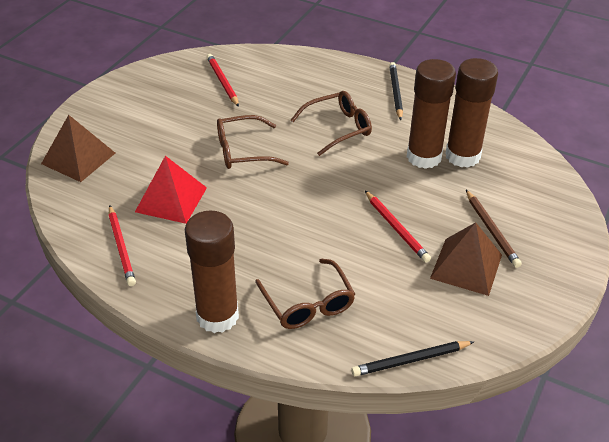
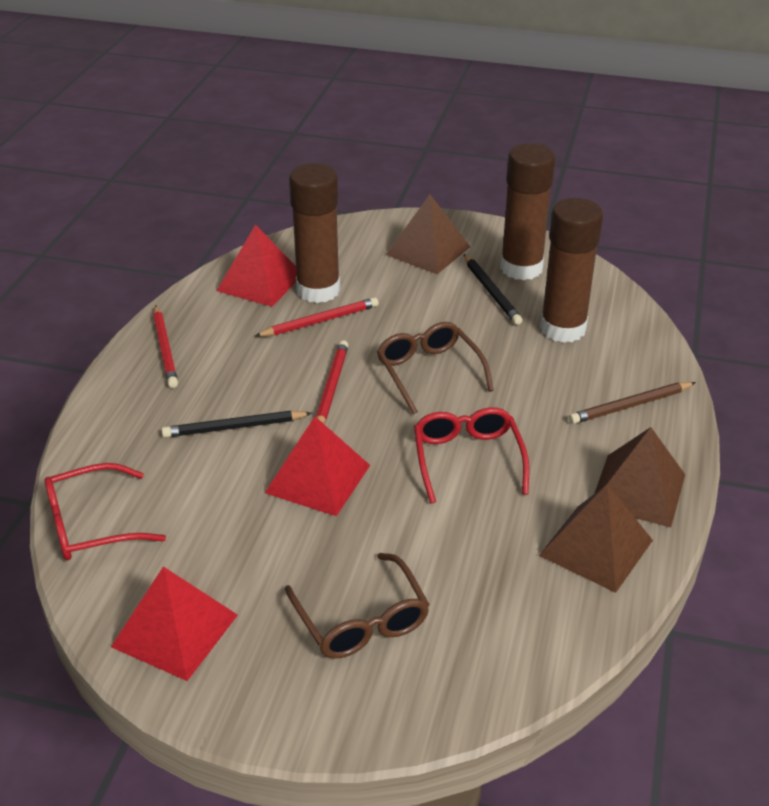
brown glasses: [217,115,289,169] [255,259,355,329] [291,91,372,156] = 3 -> [285,553,430,659] [377,322,494,414] = 2
brown pyramid: [41,115,115,182] [430,222,502,296] = 2 -> [386,195,470,274] [539,484,653,593] [594,427,685,528] = 3
red glasses: none = 0 -> [44,463,166,560] [414,407,529,504] = 2
red pyramid: [135,156,207,224] = 1 -> [111,566,238,681] [217,224,297,307] [265,417,370,516] = 3

